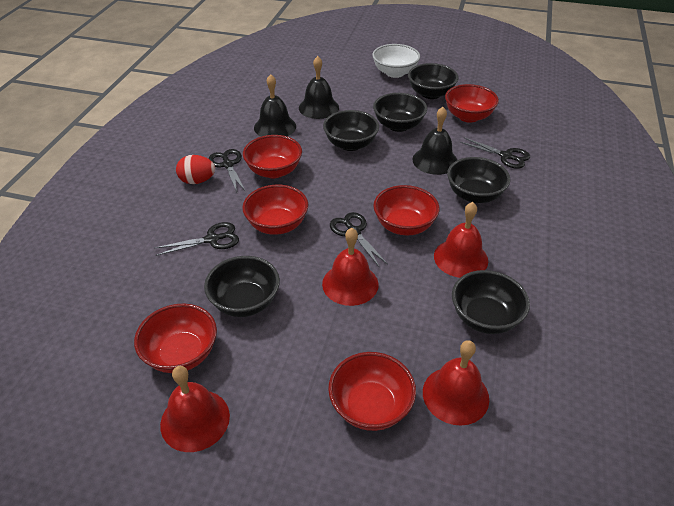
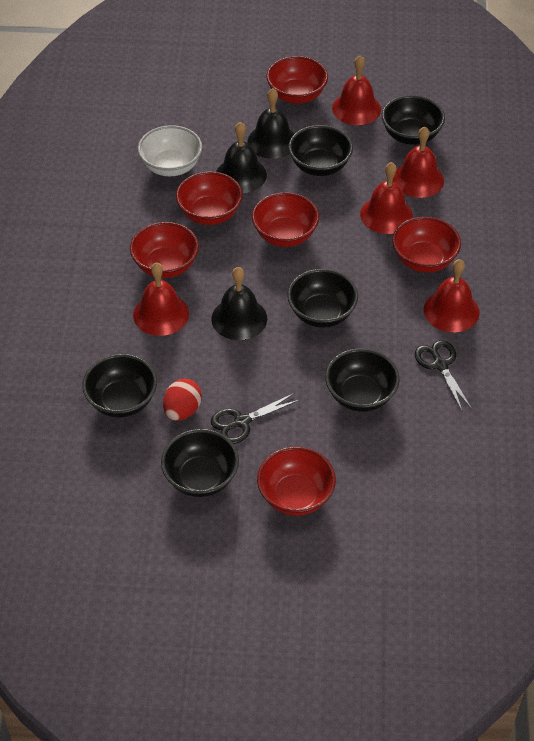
black scissors: [155,222,239,256] [209,149,246,192] [330,212,388,267] [460,137,530,169] = 4 -> [211,393,299,444] [415,340,472,411] = 2
red bell: [160,366,230,452] [322,228,379,306] [423,340,489,426] [434,202,488,278] = 4 -> [133,262,189,336] [332,55,381,125] [360,162,413,234] [393,127,444,198] [424,259,480,332] = 5

